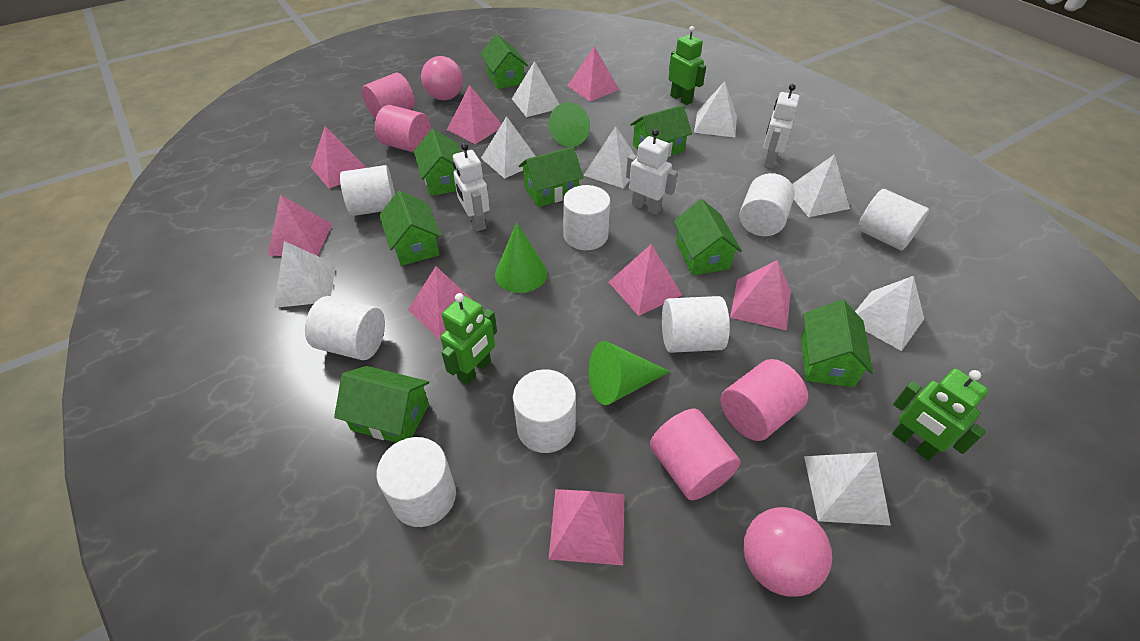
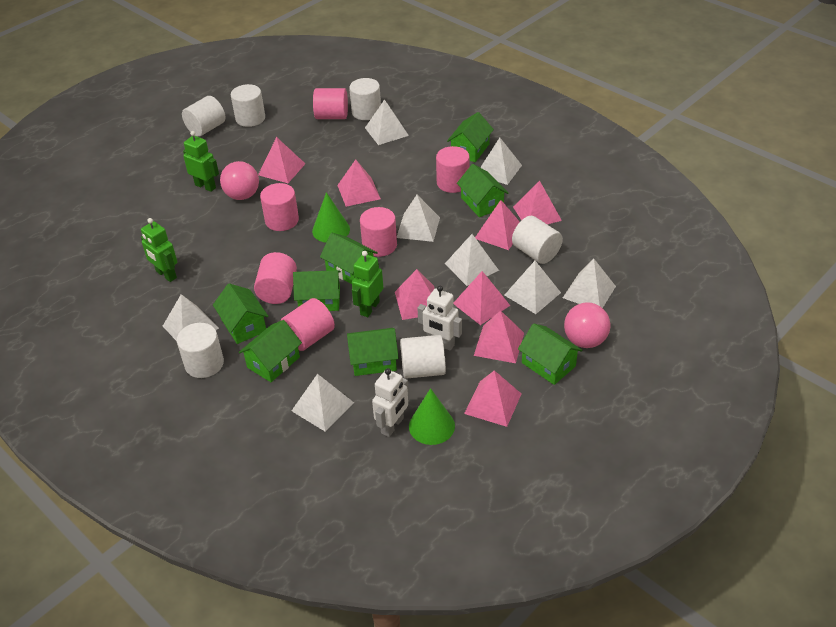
green cone: [495,222,547,293] [548,102,590,147] [589,341,670,405] = 3 -> [312,192,350,242] [409,388,455,445] = 2
pink cylinder: [362,73,415,119] [375,105,431,153] [650,409,741,500] [721,359,808,441] = 4 -> [254,252,297,304] [260,183,299,231] [280,298,335,351] [313,88,348,119] [360,207,397,257] [436,146,470,193] = 6
white cylinder: [305,296,385,360] [340,165,395,216] [376,437,456,527] [513,369,576,453] [563,185,610,250] [662,296,730,353] [739,173,795,236] [857,189,929,250] = 8 -> [177,323,224,378] [182,96,225,137] [231,84,265,127] [349,78,381,120] [400,335,446,379] [512,216,563,264] = 6
white robot: [453,143,490,231] [626,129,678,215] [763,84,800,169] = 3 -> [372,368,409,437] [417,286,462,351] = 2

